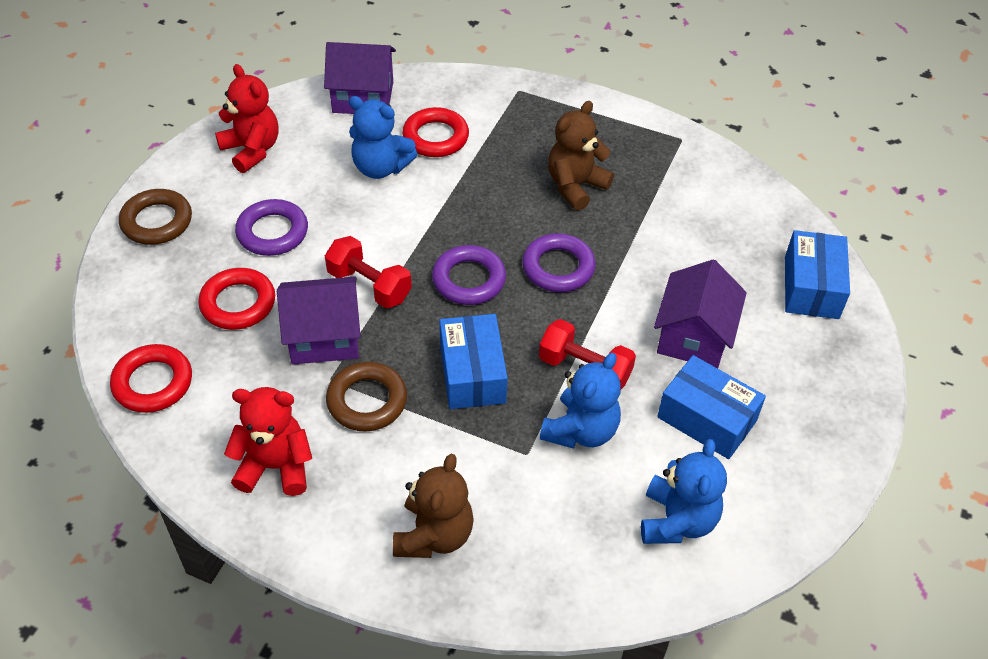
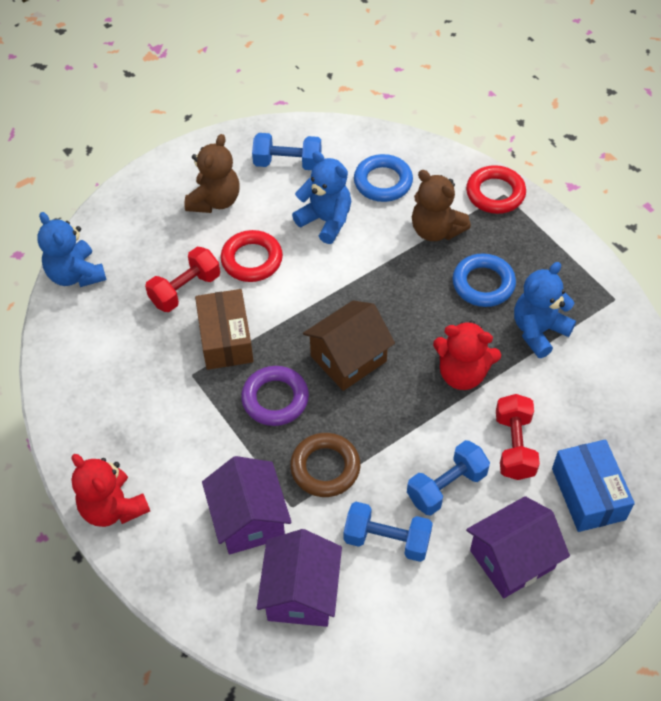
blue box: [439,314,508,409] [657,355,766,459] [785,230,850,319] = 3 -> [552,439,635,532] = 1
blue dumbbell: none = 0 -> [252,133,321,170] [344,502,433,562] [407,440,490,515] = 3
blue ring: none = 0 -> [354,154,413,202] [452,253,516,307] = 2
brown box: none = 0 -> [195,289,254,370] = 1
brown house: none = 0 -> [303,301,395,391] = 1
brown ring: [119,189,192,245] [326,362,407,431] = 2 -> [290,433,361,497] = 1
purple ring: [235,199,308,256] [432,245,506,305] [522,233,596,292] = 3 -> [241,366,309,426] = 1
red ring: [110,344,192,413] [198,268,275,330] [402,107,469,157] = 3 -> [221,230,283,282] [466,165,526,214] = 2

